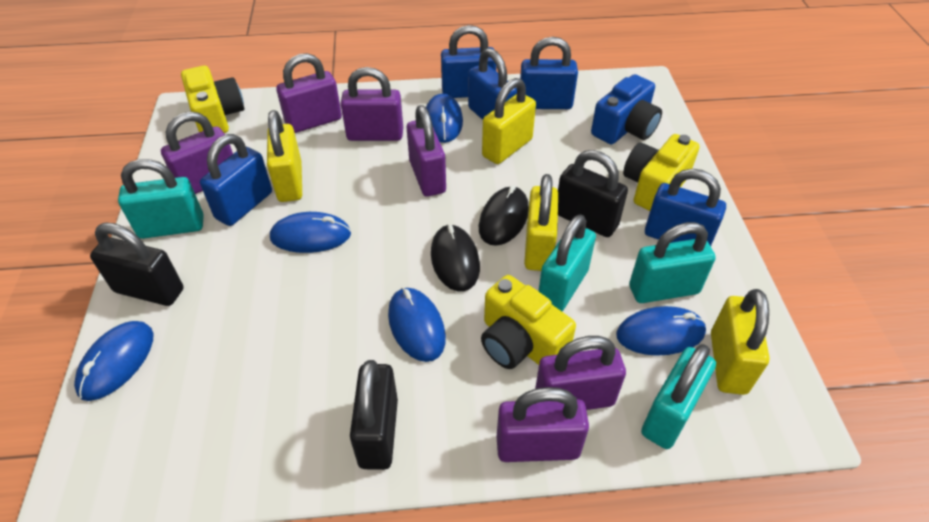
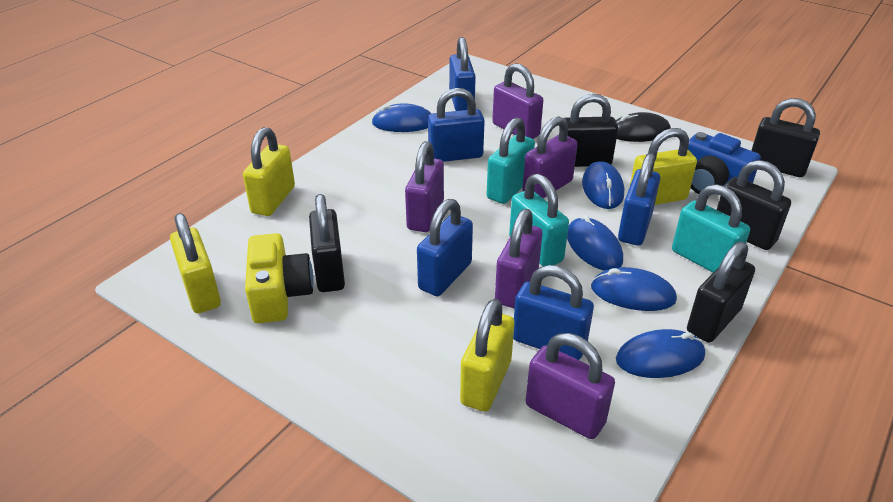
black mouse: [431,224,480,291] [479,185,529,246] = 2 -> [616,112,671,142] = 1
black padlock: [90,223,184,306] [350,360,398,470] [558,150,628,237] = 3 -> [309,194,345,292] [564,94,618,167] [687,242,755,343] [717,160,791,250] [751,98,820,177] = 5
purple padlock: [161,111,233,194] [276,53,342,133] [341,67,403,141] [407,105,446,197] [497,387,589,462] [535,336,626,410] = 6 -> [405,141,444,232] [492,63,543,139] [495,209,542,309] [522,116,578,198] [526,333,615,439] = 5
turquoise padlock: [118,159,204,239] [539,214,596,311] [629,222,716,303] [641,344,716,449] = 4 -> [487,117,535,204] [509,174,569,266] [672,184,750,273] = 3
yellow camera: [181,66,244,133] [481,275,576,369] [623,134,699,211] = 3 -> [245,233,314,323] = 1

